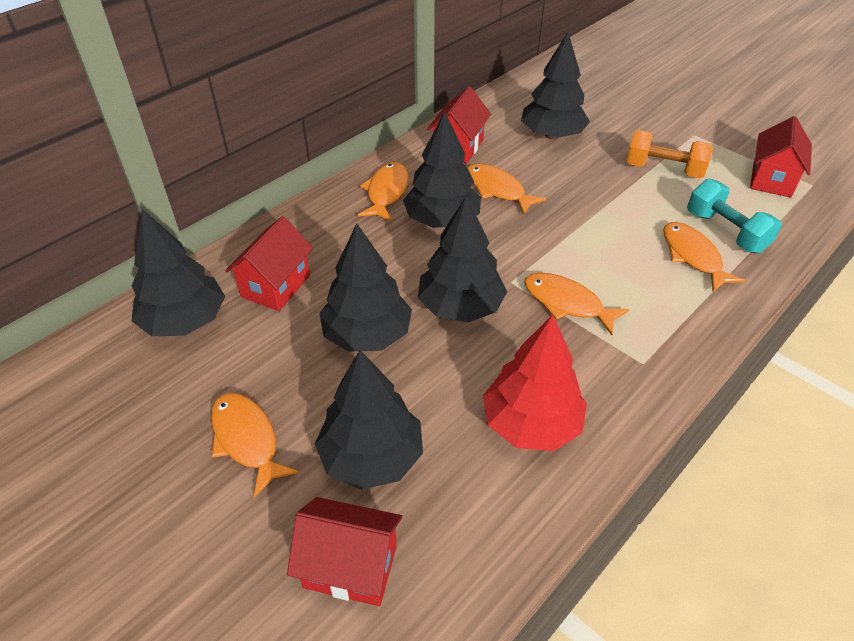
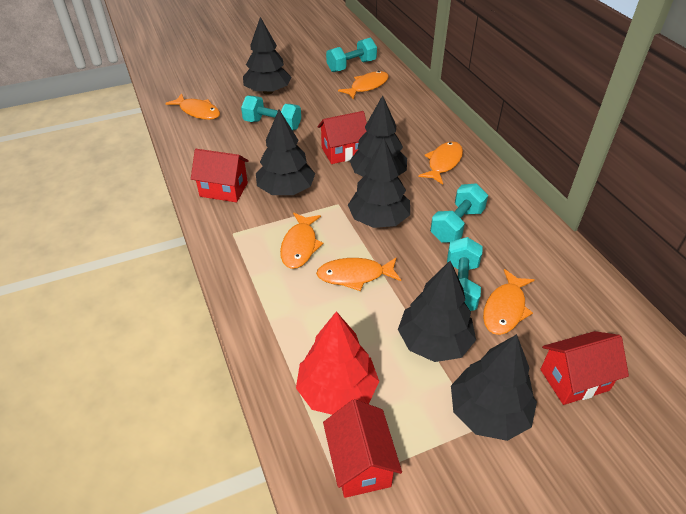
orange dumbbell: [626,130,713,178] = 1 -> none = 0
orange fish: [211,393,299,498] [358,162,409,221] [467,164,547,215] [524,272,630,335] [663,222,745,292] = 5 -> [165,93,220,120] [280,213,324,269] [316,257,401,291] [338,71,389,100] [418,141,463,184] [483,269,534,335] = 6
turquoise dumbbell: [687,178,782,253] = 1 -> [241,95,301,130] [326,38,377,72] [430,183,488,242] [447,237,483,311] = 4

